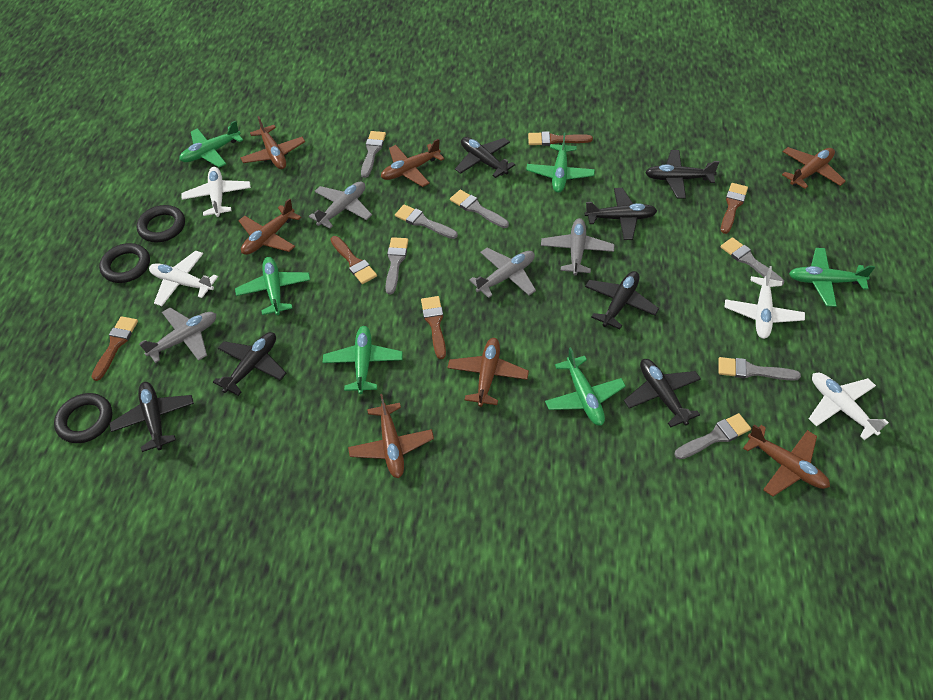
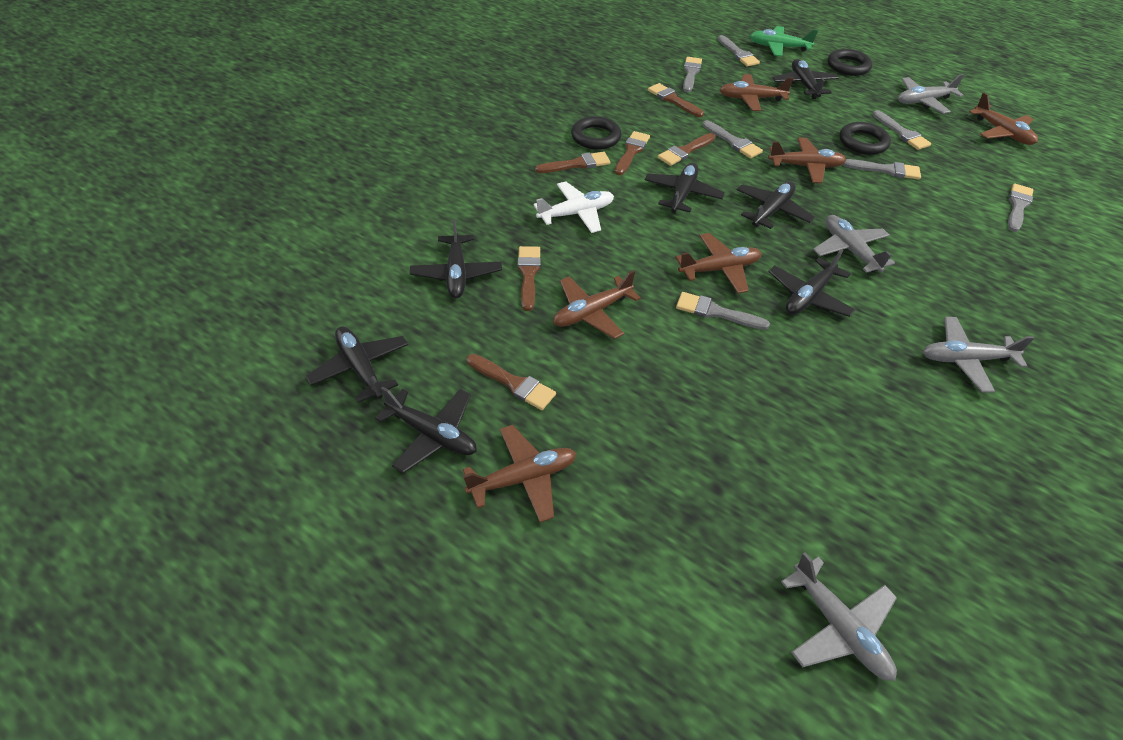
brown brush: [91,316,138,381] [330,236,377,284] [421,296,446,359] [528,131,593,146] [721,183,748,234] = 5 -> [467,354,556,410] [517,246,541,311] [535,152,610,173] [615,131,650,175] [648,83,704,117] [658,133,715,166] = 6
brown plane: [238,198,301,255] [240,116,305,169] [348,394,434,478] [381,139,445,187] [447,338,529,407] [743,424,830,497] [782,147,846,189] = 7 -> [463,425,576,523] [553,270,641,339] [675,233,762,294] [720,74,794,111] [768,138,846,183] [969,93,1038,145] = 6
green plane: [179,121,243,168] [235,257,310,315] [323,326,403,394] [526,133,595,193] [545,347,626,426] [789,248,875,307] = 6 -> [750,26,818,56] = 1
white plane: [149,250,218,306] [181,167,251,217] [725,266,805,339] [809,373,889,440] = 4 -> [533,181,614,233] = 1

